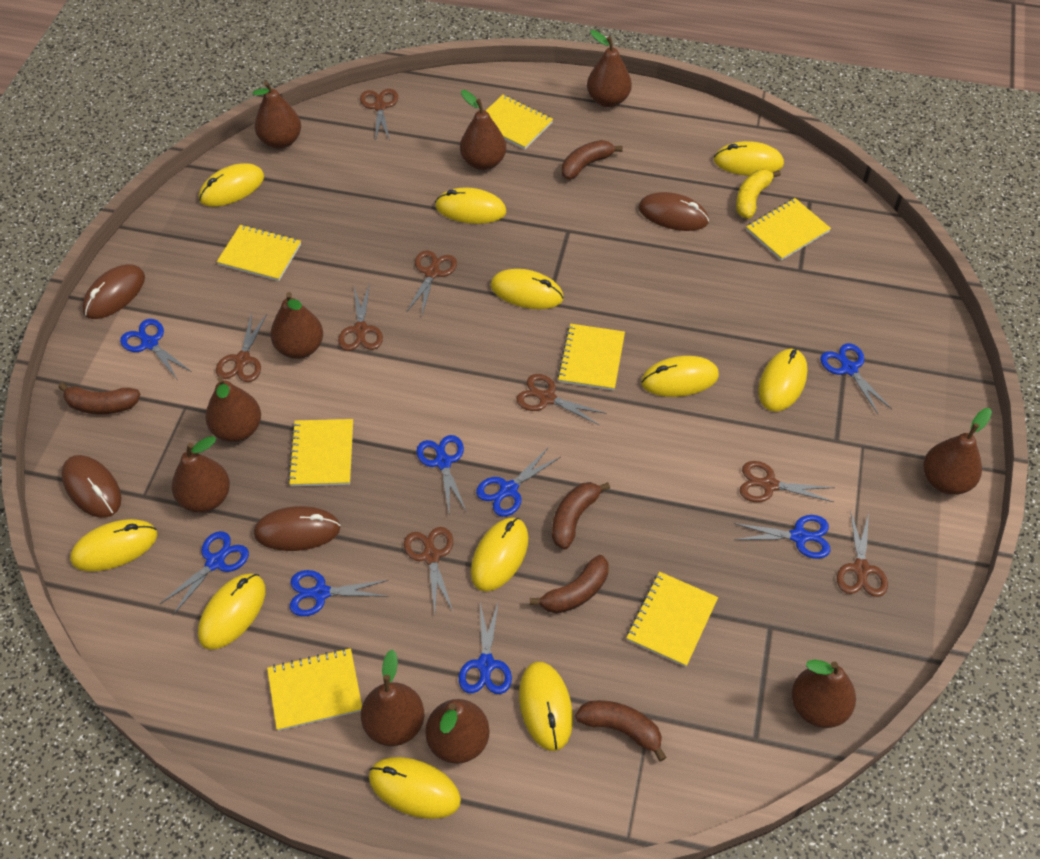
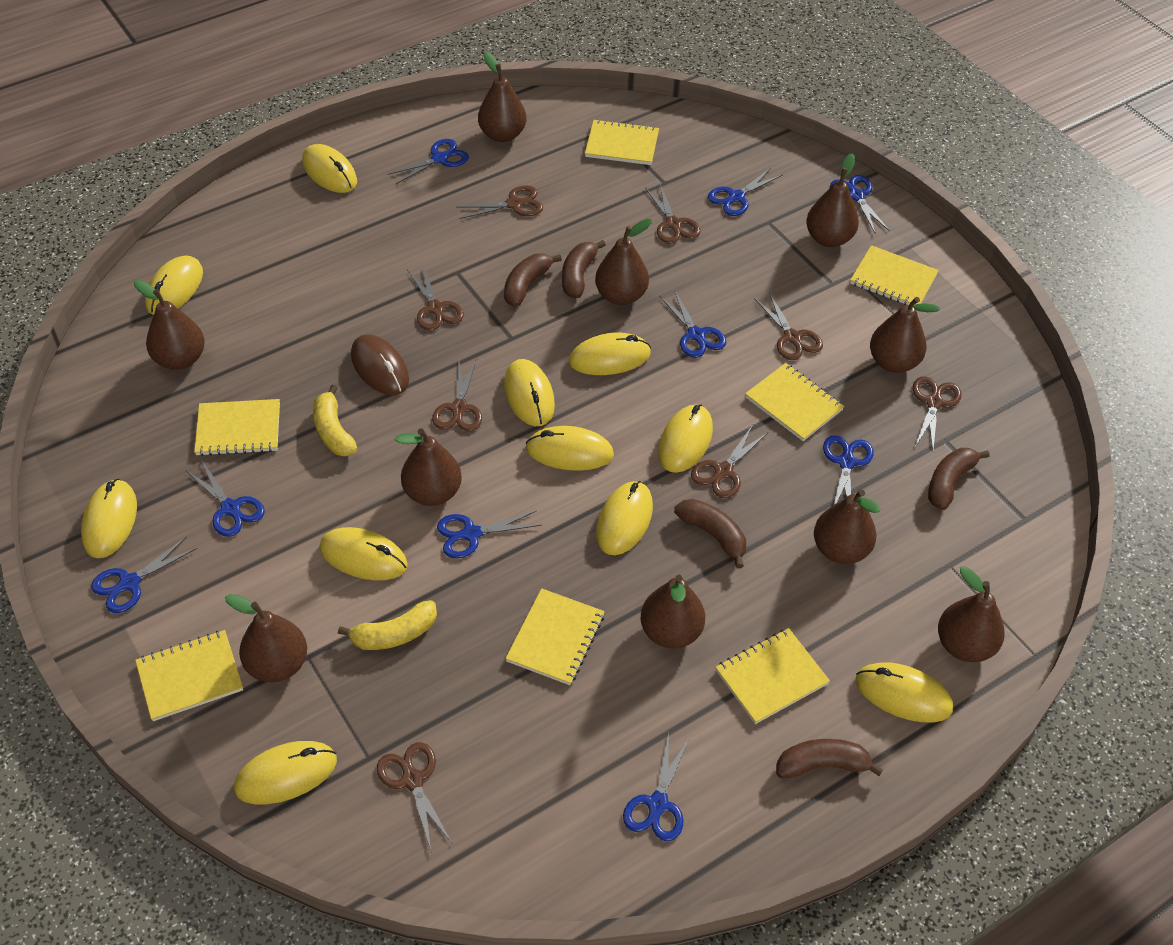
blue scissors: [120,319,192,380] [160,531,249,615] [290,570,389,616] [416,435,467,512] [459,600,512,694] [476,447,560,517] [733,515,831,559] [820,343,892,414] = 8 -> [91,536,197,613] [187,461,265,537] [387,139,469,184] [437,511,542,559] [623,733,689,841] [659,290,726,358] [708,168,782,216] [823,435,874,504] [830,175,890,233] = 9
brown mouse: [61,455,121,518] [82,264,145,319] [254,506,341,551] [639,192,709,231] = 4 -> [351,334,409,395] = 1
yellow banana: [736,170,781,219] = 1 -> [313,385,358,456] [338,600,437,650] = 2

